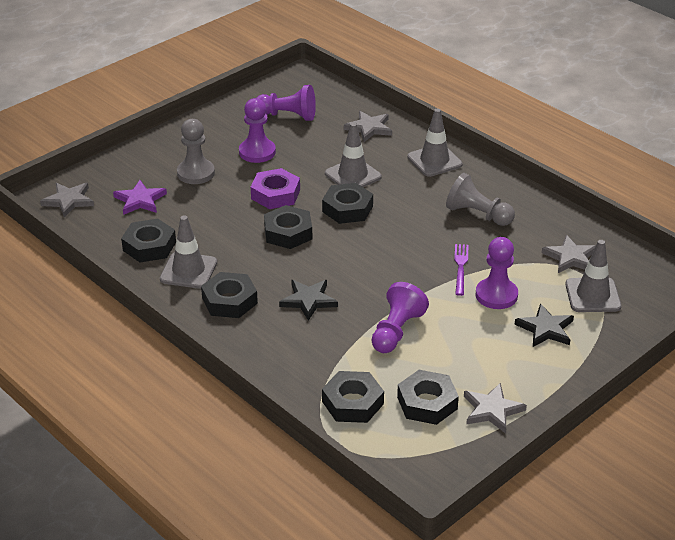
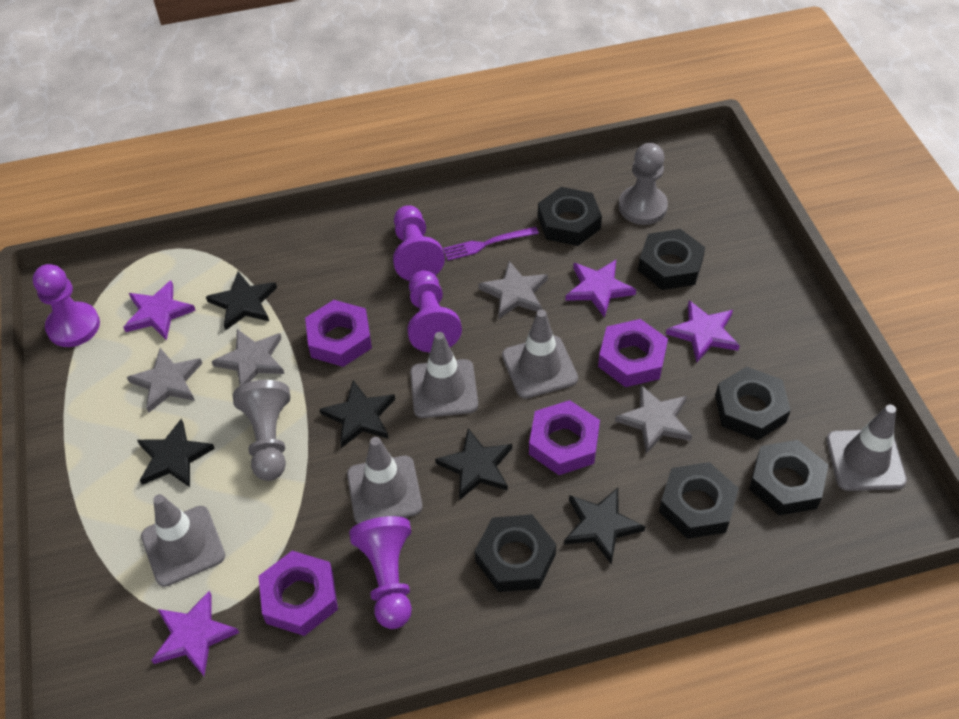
black star: [279,280,338,321] [514,304,574,347] = 2 -> [137,419,215,487] [206,272,277,331] [320,380,395,448] [435,428,512,500] [564,488,645,565] = 5
grey traffic cone: [160,216,217,289] [325,123,382,187] [407,108,463,177] [565,240,621,312] = 4 -> [141,494,225,587] [347,437,423,524] [410,332,478,418] [502,310,578,399] [826,405,907,491] = 5
purple nut: [251,168,300,209] = 1 -> [259,551,338,636] [305,300,372,367] [529,400,600,475] [598,319,668,387] = 4
purple star: [113,180,167,215] = 1 -> [123,280,196,340] [151,591,239,676] [565,260,636,318] [666,300,740,362] = 4

